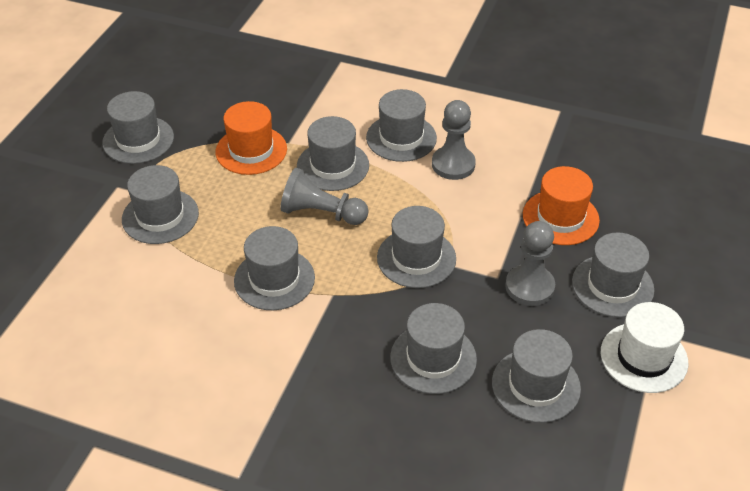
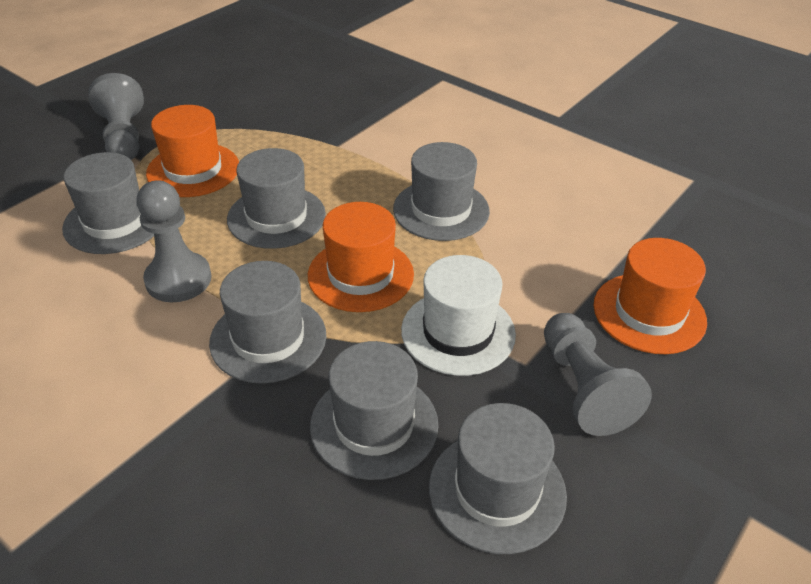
grey hat: [102,91,174,164] [122,165,199,244] [234,226,315,310] [297,116,369,191] [366,89,437,162] [377,206,456,288] [390,303,477,394] [492,329,581,423] [572,233,654,317] = 9 -> [62,152,154,254] [209,261,326,384] [227,148,326,249] [310,341,439,480] [393,142,490,241] [429,403,567,554] = 6
orange hat: [216,101,287,175] [523,166,600,245] = 2 -> [146,105,239,197] [308,202,414,312] [594,238,707,354] = 3

